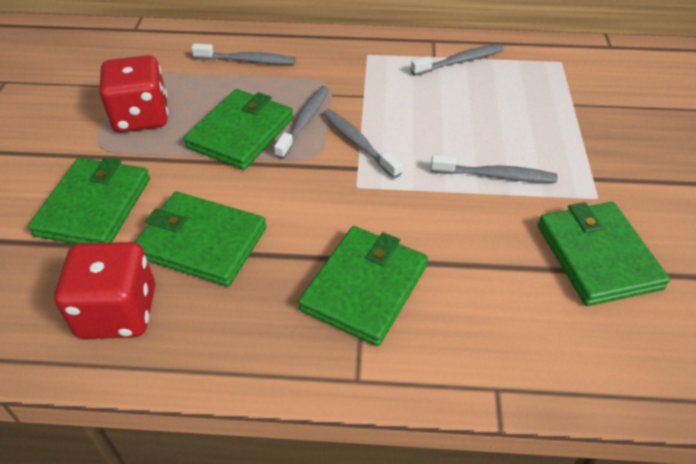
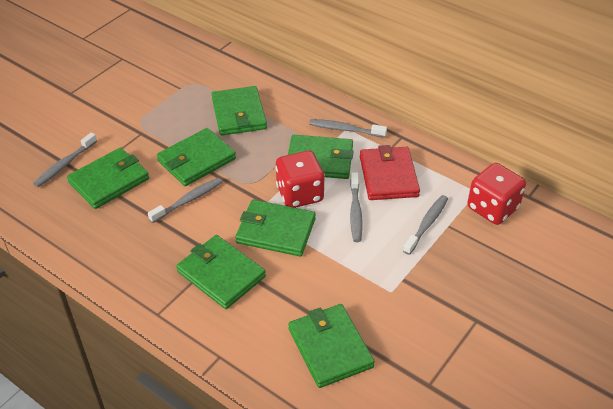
green wallet: [28,157,150,244] [134,192,266,287] [183,89,293,170] [298,226,428,346] [538,202,670,306] = 5 -> [67,147,149,209] [157,128,236,186] [176,235,266,309] [212,86,267,135] [235,199,316,256] [288,135,354,179] [288,304,375,388] = 7
red wallet: none = 0 -> [360,145,420,200] = 1

